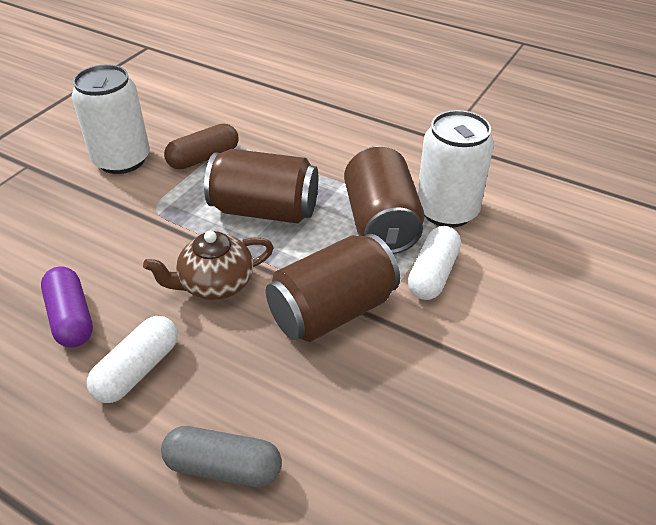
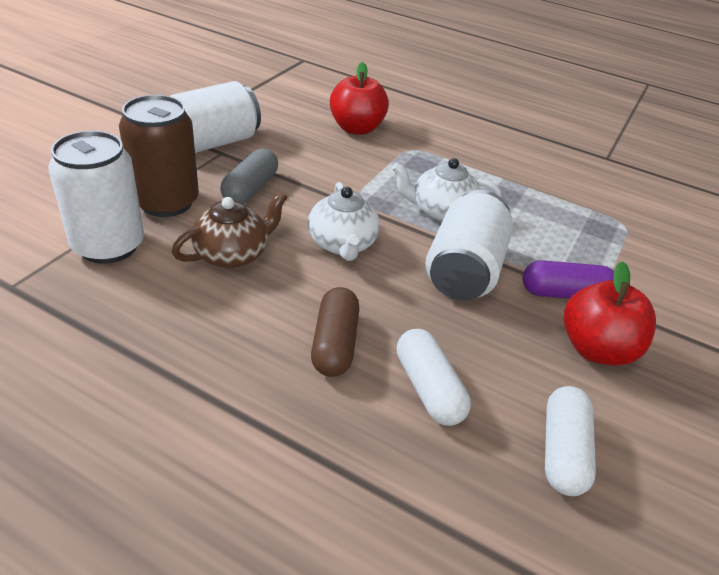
brown can: [204,149,318,223] [266,234,400,342] [344,146,424,254] = 3 -> [119,95,199,217] = 1
red apple: none = 0 -> [330,62,389,135] [563,261,656,366] = 2
white can: [72,64,150,174] [417,110,494,228] = 2 -> [48,130,144,264] [170,81,261,153] [425,190,513,300] = 3
white teapot: none = 0 -> [308,182,380,261] [392,158,501,221] = 2

